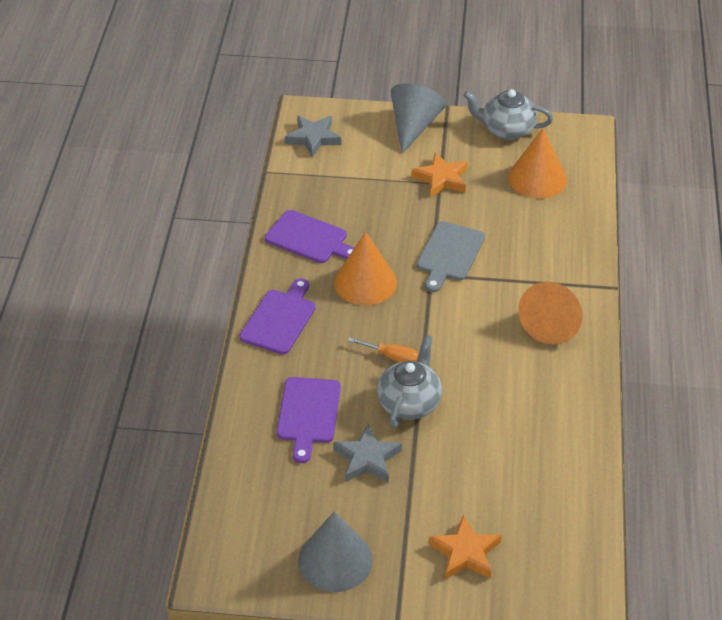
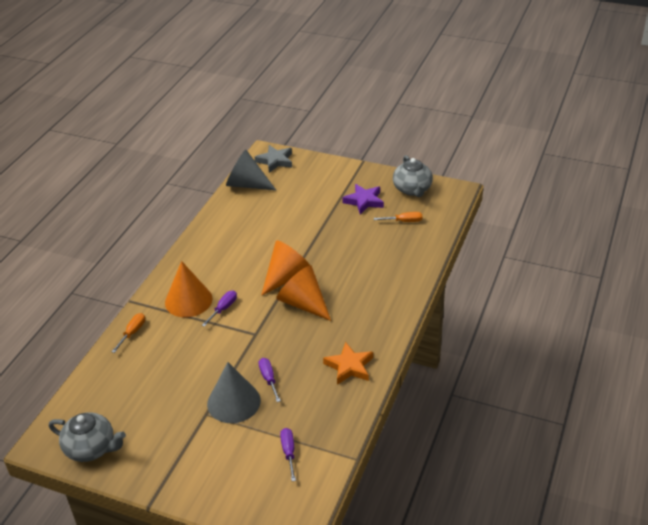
grey cutting board: [416,221,485,292] = 1 -> none = 0
grey star: [285,115,341,157] [333,424,402,483] = 2 -> [254,145,292,173] = 1
orange screwdriver: [348,337,419,362] = 1 -> [112,313,145,353] [374,212,423,222] = 2
orange star: [412,152,468,198] [429,514,502,579] = 2 -> [323,342,373,385] = 1
purple cutting board: [239,278,316,354] [265,210,355,263] [277,377,341,463] = 3 -> none = 0
purple screwdriver: none = 0 -> [202,290,237,327] [259,358,281,402] [280,428,296,481] = 3
purple star: none = 0 -> [342,184,384,214] = 1

